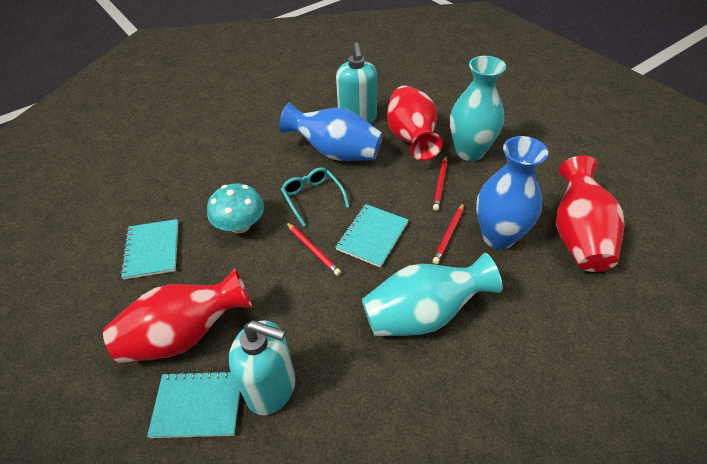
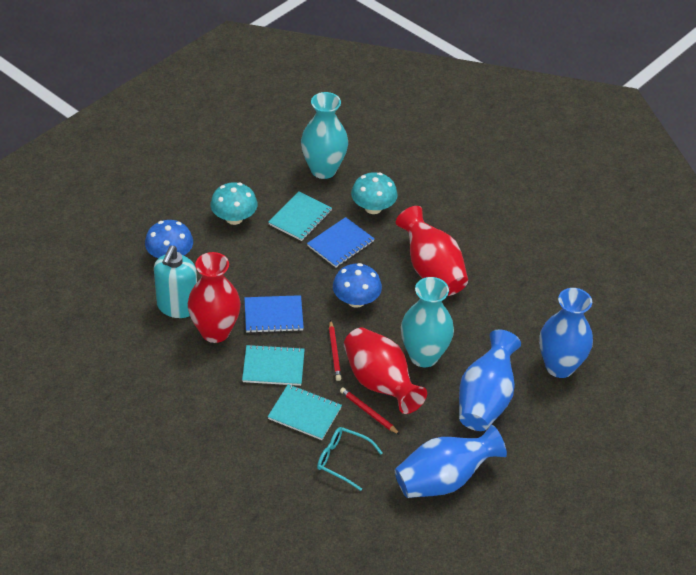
blue mushroom: none = 0 -> [145,220,193,258] [333,263,382,308] = 2
blue notebook: none = 0 -> [244,295,304,333] [307,217,375,268] = 2
blue vase: [279,102,383,161] [476,136,548,249] = 2 -> [395,425,507,498] [459,330,521,431] [539,288,593,378] = 3
red pencil: [286,222,341,276] [433,156,447,211] [433,203,464,264] = 3 -> [329,320,341,381] [340,387,400,435] = 2
turquoise mushroom: [207,183,264,233] = 1 -> [211,182,258,225] [351,172,398,214] = 2
turquoise soap dispenser: [229,321,295,415] [336,42,377,124] = 2 -> [154,246,197,318] = 1

